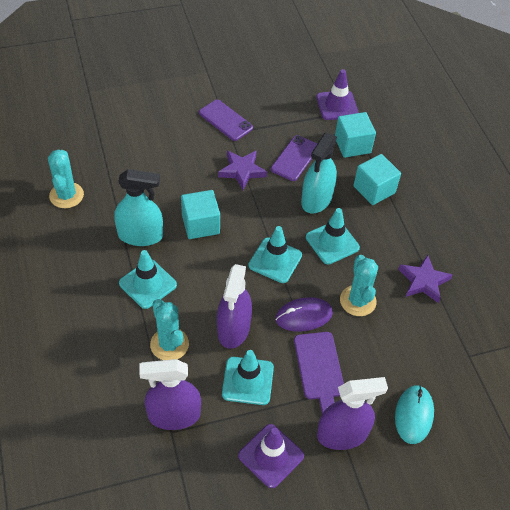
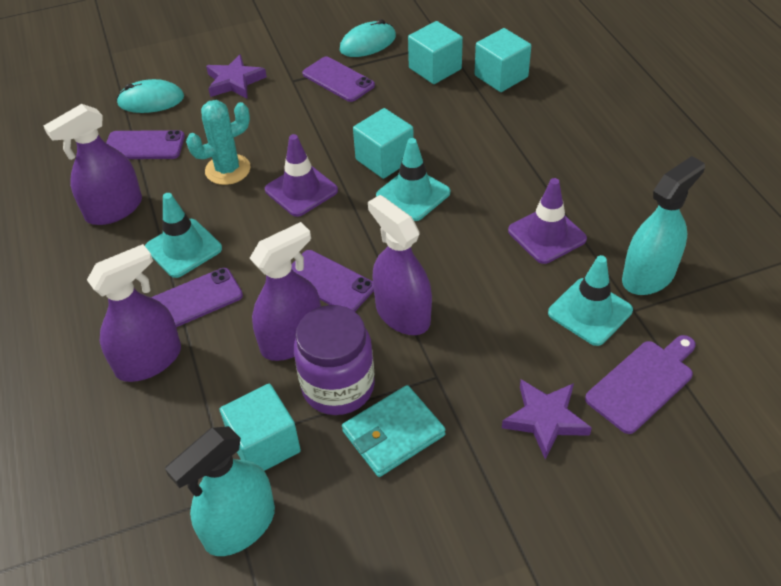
purple jar: none = 0 -> [294,305,375,415] = 1
purple mouse: [275,297,333,332] = 1 -> none = 0
purple phone: [199,100,253,141] [271,135,317,181] = 2 -> [106,130,185,159] [151,268,243,327] [291,250,374,311] [302,56,375,102] = 4
purple spray bottle: [139,359,201,430] [217,264,252,349] [317,377,388,450] = 3 -> [44,104,142,225] [87,244,181,382] [250,222,321,361] [368,195,432,335] = 4
turquoise cactus: [48,150,84,208] [150,299,189,360] [340,255,378,316] = 3 -> [186,100,250,185] = 1
turquoise cube: [181,190,220,239] [335,112,376,158] [354,154,401,205] = 3 -> [220,384,301,471] [353,108,414,179] [408,21,463,84] [474,28,531,92] = 4
turquoise mouse: [395,385,434,444] = 1 -> [116,79,184,113] [340,19,396,57] = 2
turquoise traffic cone: [119,250,177,309] [222,350,274,405] [248,226,302,283] [306,208,360,264] = 4 -> [145,193,222,278] [376,138,450,221] [548,255,633,346] = 3
turquoise wallet: none = 0 -> [342,385,446,477] = 1

